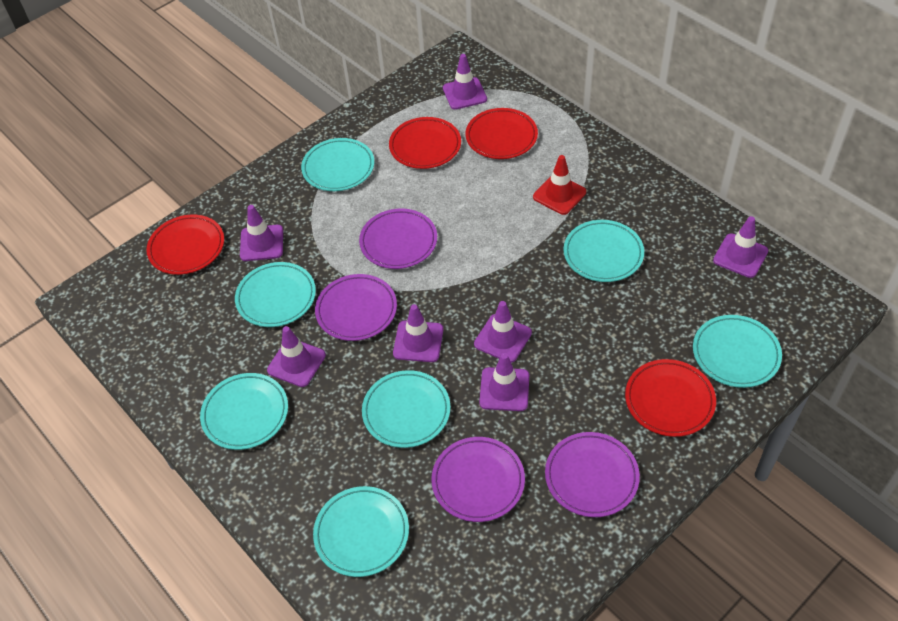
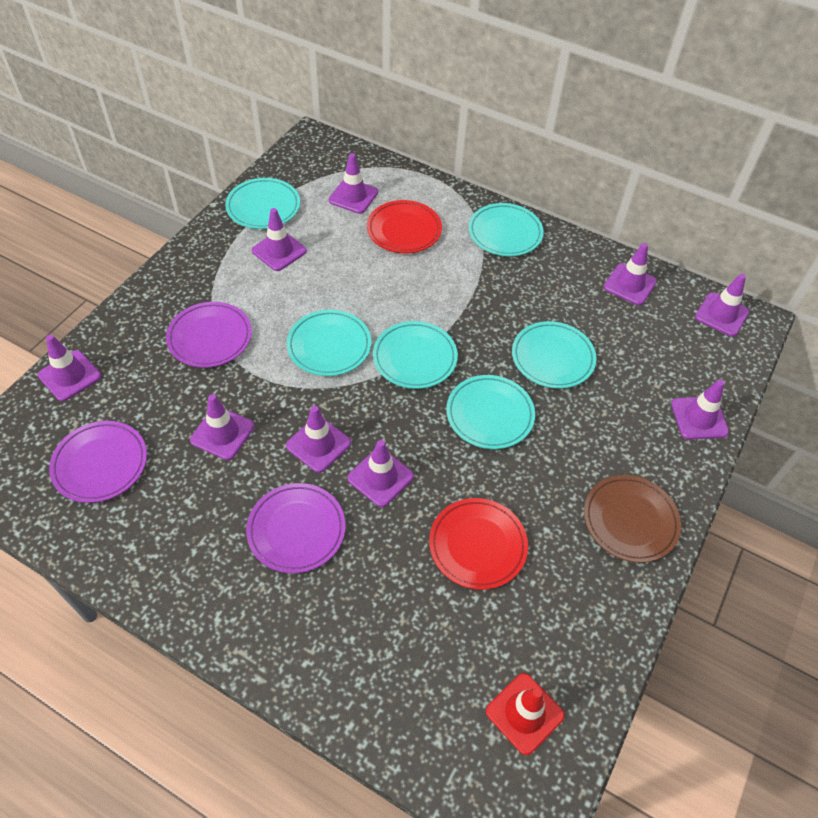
brown plate: none = 0 -> [584,475,681,563] = 1
purple plate: [315,274,397,341] [359,209,437,269] [431,437,525,522] [545,432,640,517] = 4 -> [49,421,147,503] [166,302,252,368] [246,483,345,573] = 3
purple traffic cone: [240,205,283,261] [267,326,326,387] [393,304,443,362] [443,54,487,110] [474,301,532,363] [479,353,529,411] [713,216,768,278] = 7 -> [38,335,101,401] [190,394,254,460] [252,208,307,271] [286,406,351,473] [329,153,378,214] [347,440,414,507] [604,243,657,305] [671,379,729,440] [695,274,750,337] = 9
red plate: [146,215,224,275] [389,117,461,169] [466,108,538,159] [625,359,716,437] = 4 -> [367,200,442,253] [429,498,528,590] = 2
turquoise plate: [200,373,288,450] [235,262,316,327] [301,138,374,191] [313,486,409,577] [362,370,450,448] [563,220,644,282] [693,315,782,388] = 7 -> [225,178,300,229] [287,310,371,376] [373,321,458,389] [446,375,535,449] [468,203,544,256] [512,321,597,389] = 6

